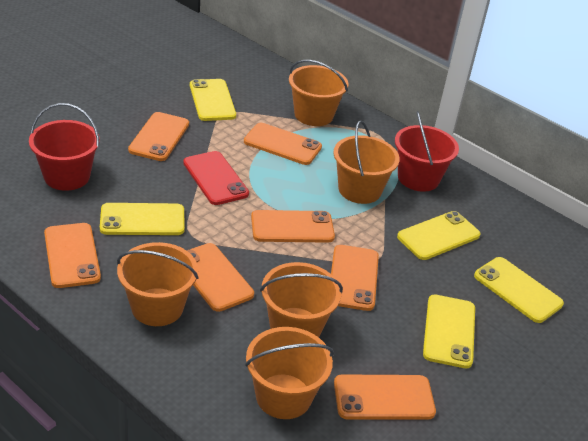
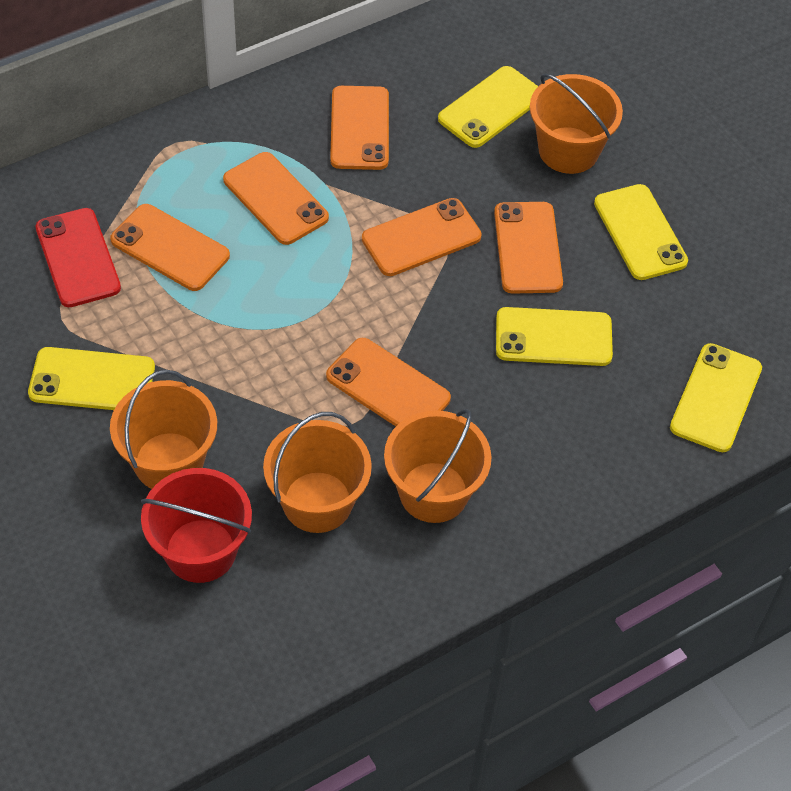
orange bucket: [117,242,199,326] [245,327,334,419] [260,262,343,337] [289,60,348,126] [333,120,400,204] = 5 -> [110,369,217,489] [263,412,372,533] [384,409,492,523] [530,73,623,174] = 4
orange phone: [44,223,101,288] [128,112,189,161] [187,243,254,312] [244,123,322,165] [251,210,335,243] [331,245,379,311] [334,374,436,419] = 7 -> [110,204,230,291] [223,152,329,245] [326,338,451,426] [330,86,389,170] [362,198,482,276] [494,202,563,294] = 6
red bucket: [29,103,100,191] [395,111,459,192] = 2 -> [141,468,252,583] = 1

